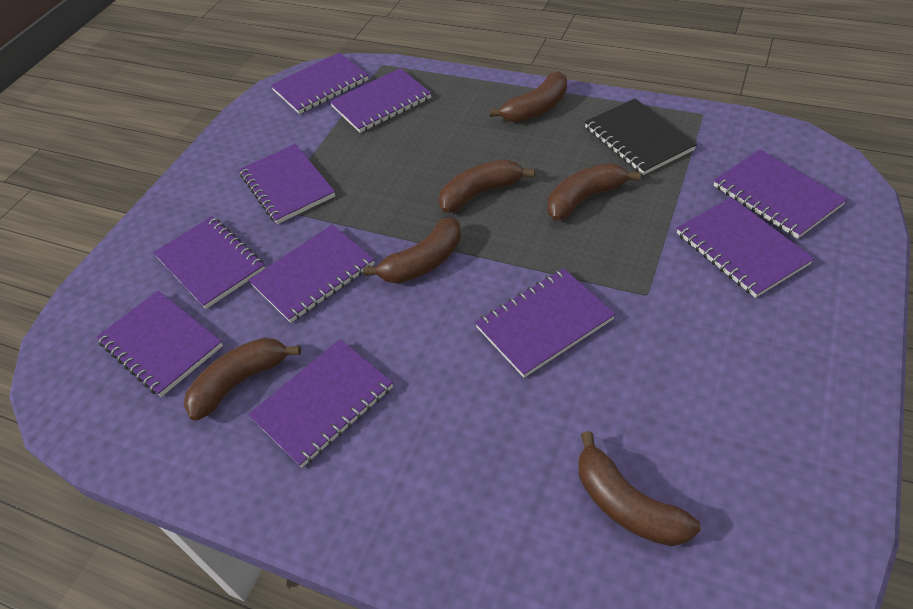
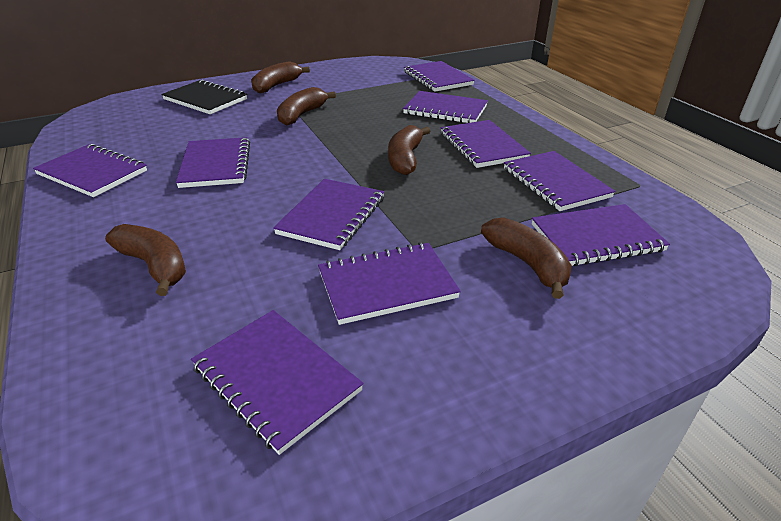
brown banana: [184,337,301,421] [363,217,461,284] [439,159,535,213] [489,71,567,122] [548,163,641,221] [579,431,701,546] = 6 -> [105,224,186,296] [251,61,310,93] [277,87,336,126] [388,125,430,175] [481,218,572,299] = 5

